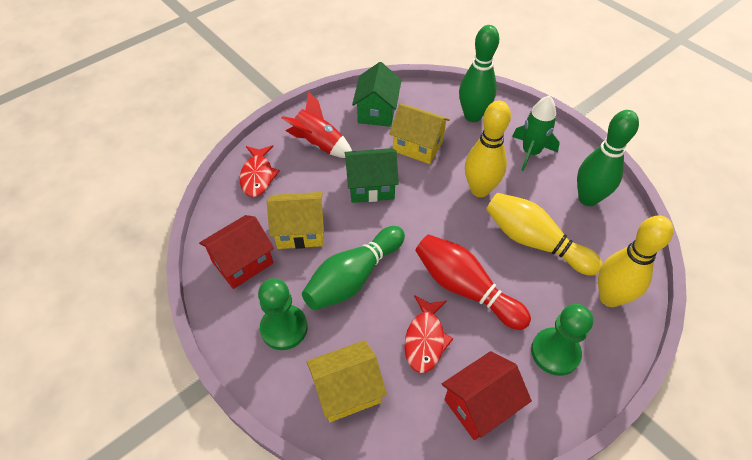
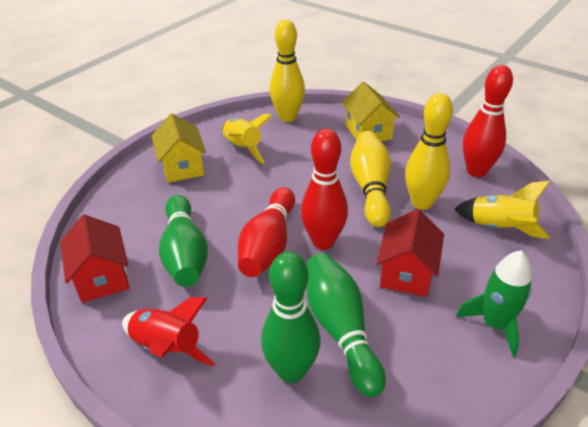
green house: [345,148,399,203] [352,62,401,127] = 2 -> none = 0
green pawn: [258,278,308,350] [531,304,593,376] = 2 -> none = 0
red bowling pin: [415,234,531,330] = 1 -> [238,187,295,277] [301,129,348,250] [463,65,513,177] = 3
red fish: [240,145,280,197] [404,295,453,373] = 2 -> none = 0
yellow house: [267,192,324,249] [307,340,387,422] [389,104,450,164] = 3 -> [152,113,206,183] [342,82,400,141] = 2
yellow rocket: none = 0 -> [222,114,272,164] [454,181,550,239] = 2

